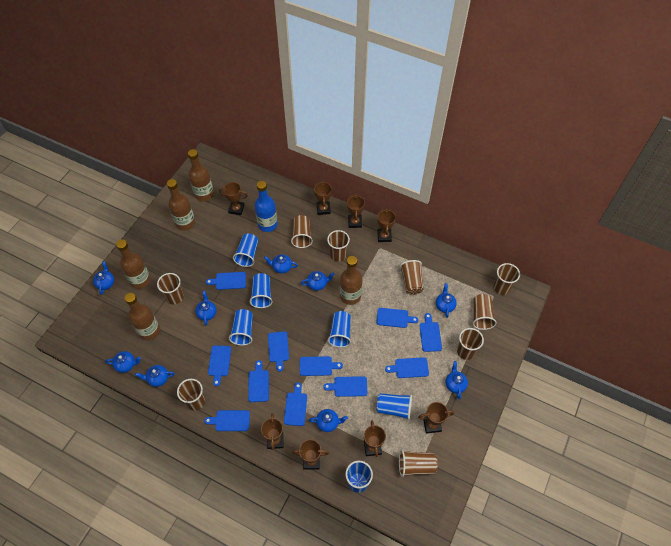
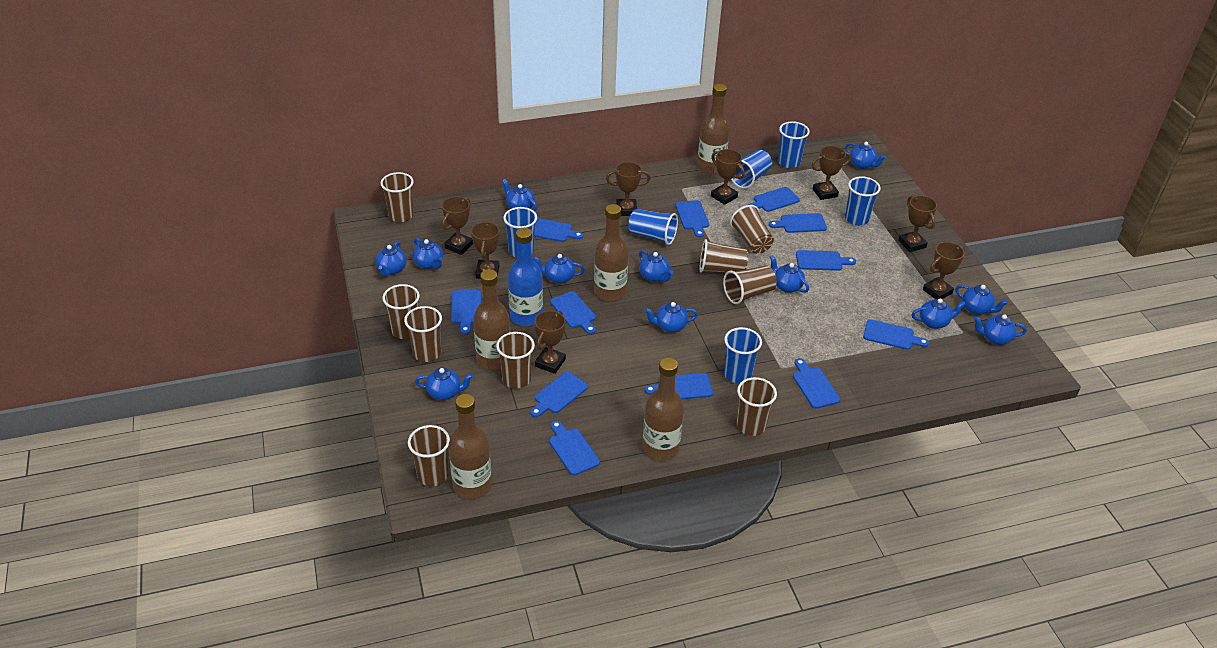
blue cutting board: [204,410,250,431] [206,272,246,290] [208,346,231,386] [248,360,269,402] [268,331,289,372] [284,382,307,426] [300,356,343,376] [323,376,367,397] [376,308,418,328] [385,357,429,378] [420,313,442,352] = 11 -> [451,290,481,334] [530,372,588,417] [535,218,583,242] [549,421,600,475] [550,291,596,334] [645,373,713,399] [675,200,709,238] [748,187,800,212] [769,213,827,233] [793,358,840,409] [796,250,856,271] [863,319,929,350] = 12
blue teapot: [93,261,114,295] [105,351,141,373] [135,365,175,387] [195,291,216,326] [264,254,298,274] [301,271,334,291] [309,409,348,432] [436,283,457,318] [445,361,468,399] = 9 -> [376,241,407,277] [412,238,443,269] [415,368,473,400] [502,179,537,211] [533,254,585,284] [639,250,673,282] [645,302,698,333] [770,255,809,293] [845,142,886,169] [912,298,966,329] [955,285,1008,315] [974,314,1027,345] = 12

